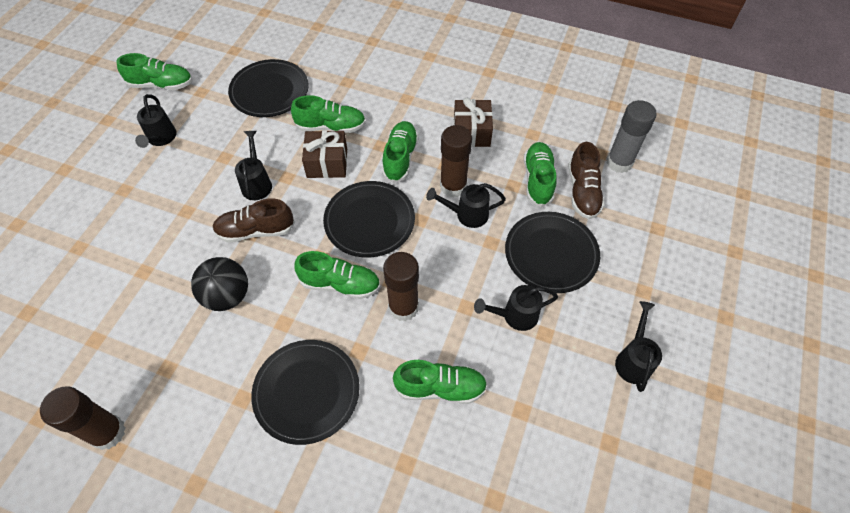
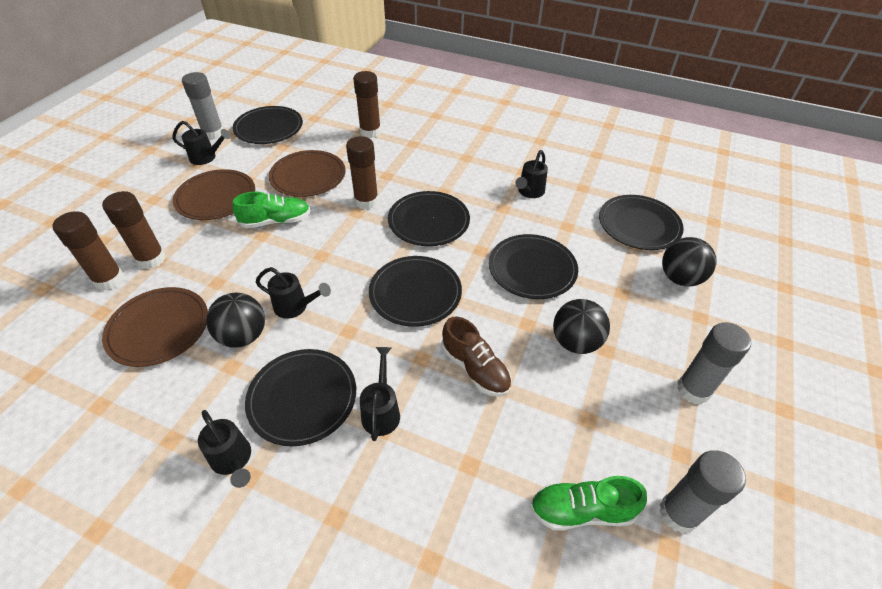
black ball: [191,257,248,311] = 1 -> [206,293,265,348] [553,299,610,354] [662,237,716,287] = 3
black plate: [228,59,309,117] [251,340,360,445] [323,181,415,258] [505,212,600,293] = 4 -> [233,106,303,144] [245,349,356,446] [369,256,462,327] [388,191,470,246] [489,234,578,299] [599,195,684,250] = 6
brown gift: [302,130,347,178] [454,98,493,147] = 2 -> none = 0
brown glue stick: [40,387,125,450] [383,252,419,321] [440,125,472,198] = 3 -> [52,211,124,290] [102,191,166,269] [346,136,379,210] [353,71,381,138] = 4
brown plate: none = 0 -> [102,287,208,367] [173,169,255,220] [269,150,346,197] = 3
brown shoe: [212,198,295,242] [568,142,605,219] = 2 -> [441,317,512,397] = 1
green shoe: [117,53,192,90] [291,95,366,133] [294,251,380,299] [382,121,419,183] [393,360,487,404] [524,142,557,207] = 6 -> [232,191,310,228] [530,476,647,530] = 2
grey glue stick: [607,100,657,173] = 1 -> [182,72,223,140] [659,450,746,534] [677,322,751,405] = 3

